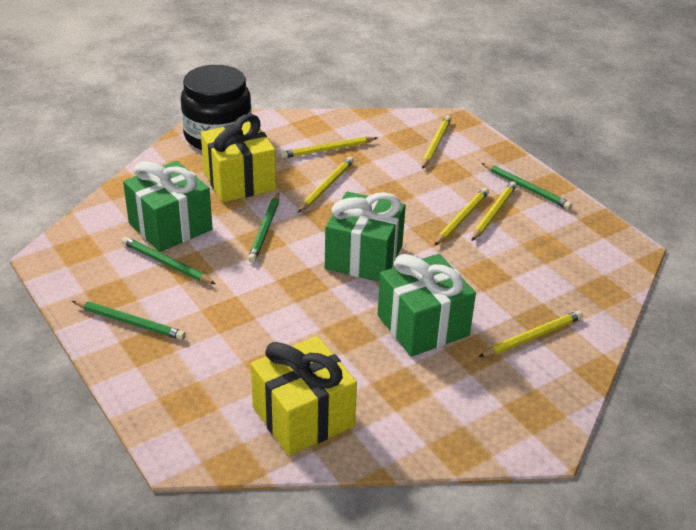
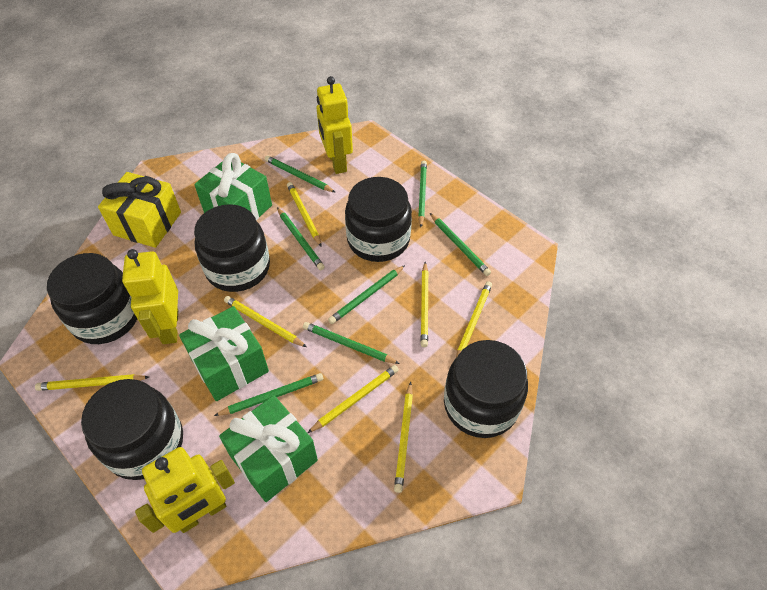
black jar: [181,65,252,150] = 1 -> [47,253,137,344] [81,379,183,480] [194,204,270,292] [345,177,412,262] [444,340,528,438] = 5
green pencil: [72,301,186,340] [122,237,215,284] [248,192,279,263] [482,163,572,209] = 4 -> [214,373,323,416] [265,155,335,192] [277,207,325,270] [303,322,400,364] [328,265,405,324] [418,161,427,227] [430,213,491,276] = 7
yellow gift: [201,114,276,202] [251,336,357,456] = 2 -> [98,172,181,248] = 1
yellow pencil: [281,137,378,158] [297,157,354,213] [422,115,451,169] [434,188,489,246] [472,181,517,241] [479,311,583,357] = 6 -> [35,374,149,391] [224,296,307,347] [287,182,322,247] [308,365,399,433] [394,382,413,493] [420,262,429,347] [456,281,492,358] = 7
yellow robot: none = 0 -> [122,249,178,344] [135,447,235,533] [317,76,353,174] = 3

